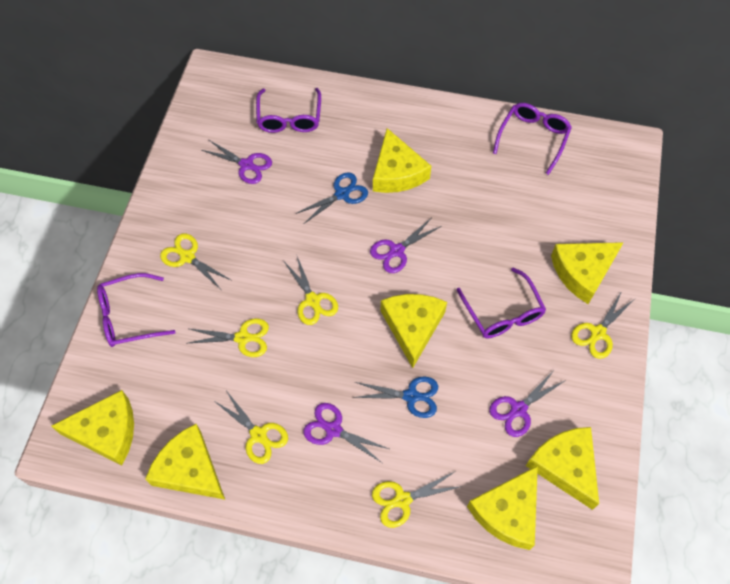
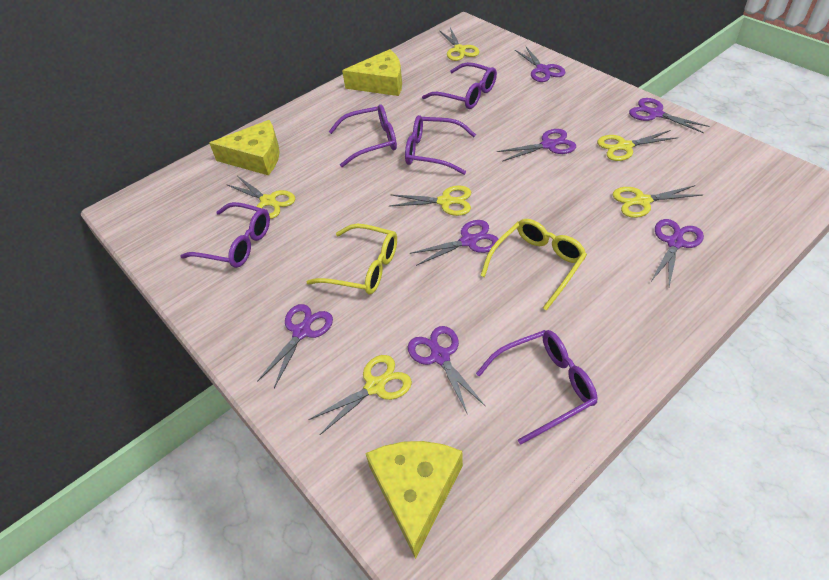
blue scissors: [295,172,368,224] [353,376,438,418] = 2 -> none = 0
purple glasses: [97,273,175,347] [256,88,321,133] [457,267,546,338] [493,103,572,175] = 4 -> [181,202,270,268] [329,104,397,167] [405,115,476,175] [422,62,497,109] [476,330,598,445] = 5
purple scissors: [202,140,272,184] [303,403,389,463] [370,218,442,273] [489,369,566,437] = 4 -> [257,304,333,388] [408,326,485,415] [410,220,499,266] [497,129,576,161] [515,46,566,82] [629,98,709,133] [651,219,704,287] = 7
yellow cheese: [51,390,134,466] [145,424,225,500] [373,128,431,193] [381,294,447,368] [467,466,538,550] [526,427,599,510] [551,242,624,304] = 7 -> [209,120,280,176] [342,49,402,96] [365,441,463,559] = 3
yellow glasses: none = 0 -> [306,224,397,295] [480,219,587,311] = 2

